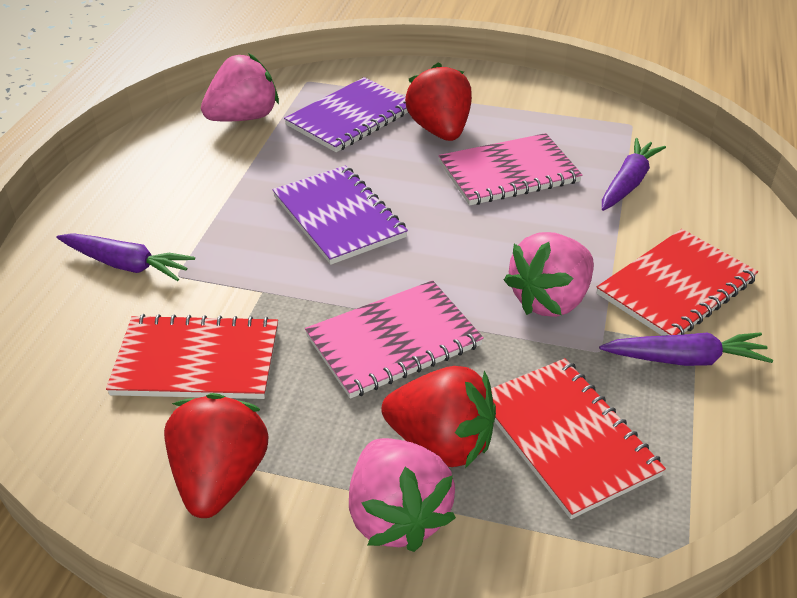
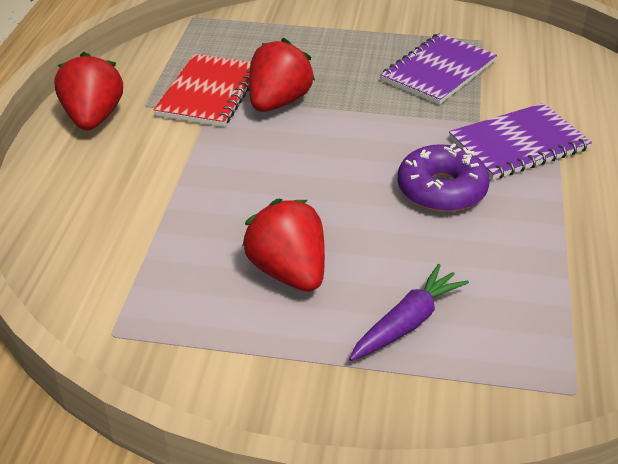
pink notebook: [305,280,484,399] [439,133,582,205] = 2 -> none = 0
pink strawberry: [201,53,279,121] [349,438,456,552] [504,232,594,317] = 3 -> none = 0
purple carrot: [57,233,195,281] [599,332,773,366] [602,138,666,211] = 3 -> [349,264,469,361] = 1
purple donut: none = 0 -> [397,143,490,212] = 1
red notebook: [106,314,278,399] [491,358,666,519] [597,229,758,336] = 3 -> [154,54,251,127] = 1

